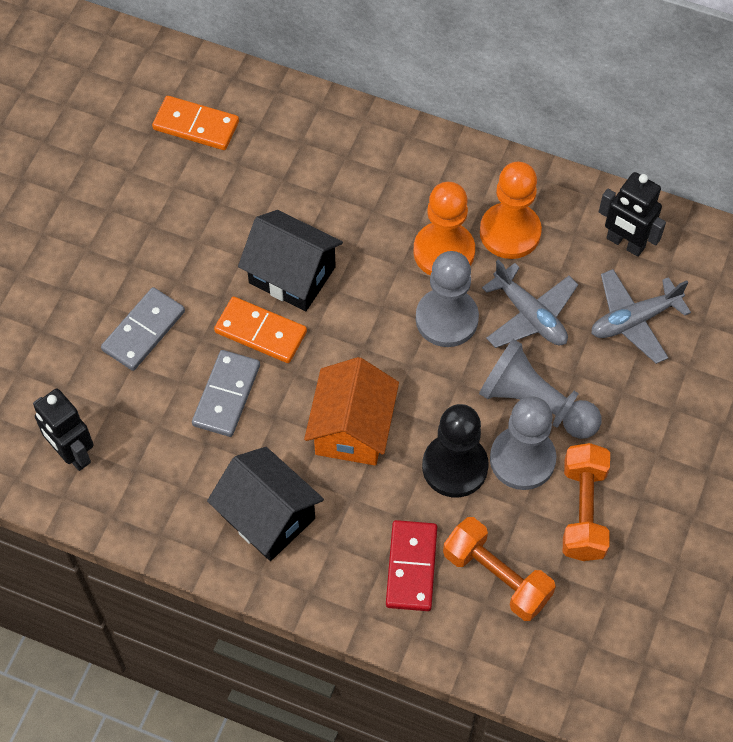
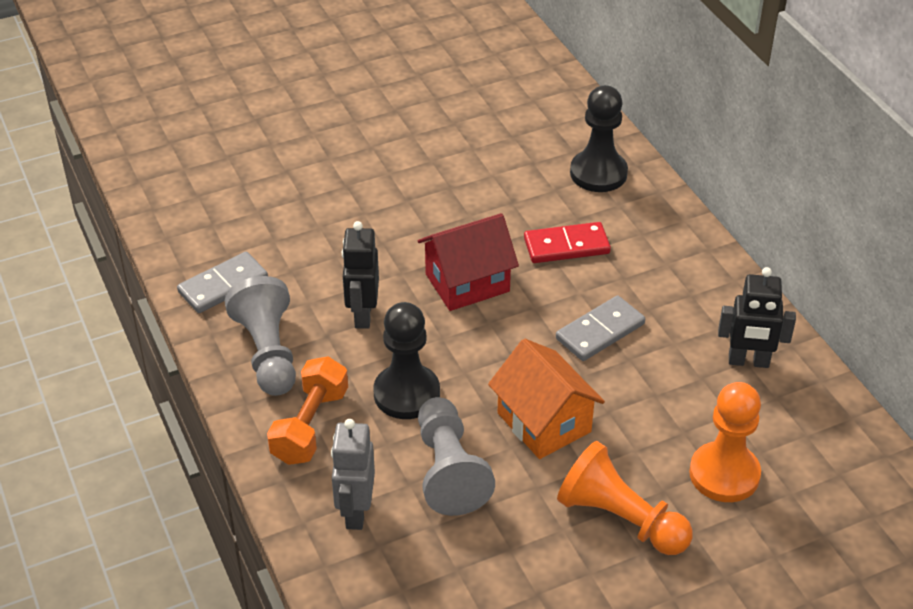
black house: [207,447,324,561] [238,210,343,311] = 2 -> none = 0
black pawn: [422,404,489,497] = 1 -> [374,302,440,419] [570,85,628,192] = 2
grey pawn: [416,251,479,347] [479,339,601,439] [490,396,556,490] = 3 -> [225,276,296,396] [418,397,495,516] = 2
grey plane: [482,260,578,348] [591,269,691,364] = 2 -> none = 0
grey robot: none = 0 -> [331,419,375,530] = 1
orange domino: [152,96,239,150] [214,297,307,363] = 2 -> none = 0
orange dumbbell: [443,517,556,621] [563,443,610,561] = 2 -> [267,356,348,465] = 1
red house: none = 0 -> [418,213,519,311] = 1

